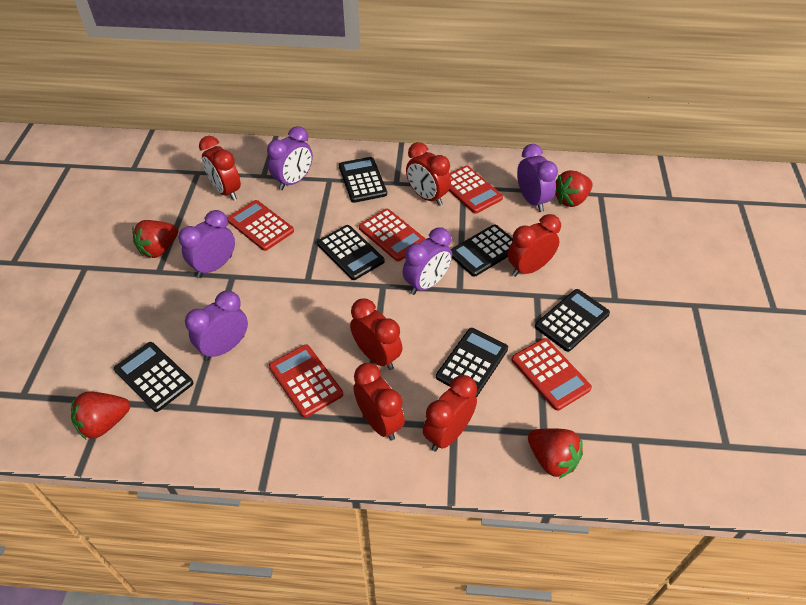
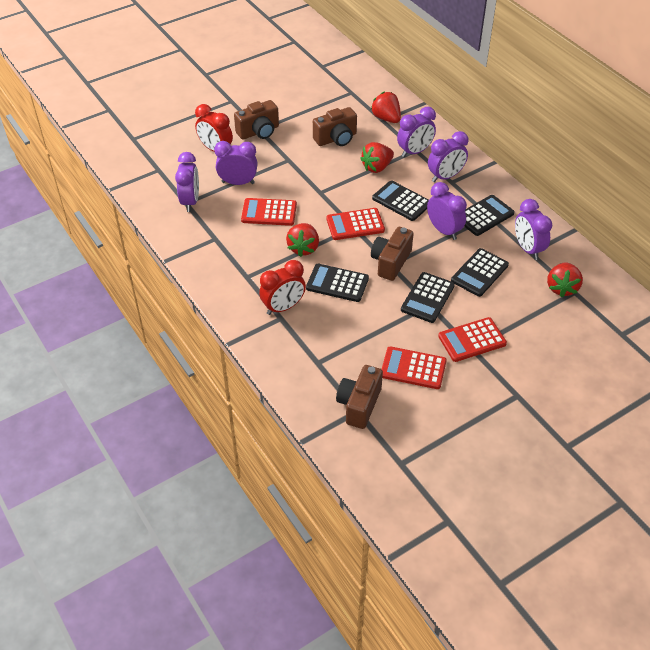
black calculator: [114,342,193,412] [317,225,385,280] [339,157,387,203] [436,328,508,397] [451,224,513,277] [535,289,610,352] = 6 -> [306,264,369,302] [372,180,429,221] [401,272,455,323] [451,248,509,297] [464,195,515,236] = 5
brown camera: none = 0 -> [234,100,279,140] [313,107,357,146] [336,365,383,429] [371,227,414,281] = 4
purple clock: [178,210,235,278] [185,291,248,360] [267,126,313,190] [403,227,452,295] [517,144,558,212] = 5 -> [175,152,199,212] [214,141,258,185] [397,107,436,157] [427,182,467,240] [428,131,469,182] [515,199,552,260] = 6
red calculator: [227,200,294,251] [269,344,343,418] [359,209,426,261] [449,166,503,214] [512,338,592,411] = 5 -> [241,198,297,226] [326,208,385,240] [382,346,447,389] [438,317,507,362] = 4
red clock: [199,136,241,201] [350,299,403,370] [353,363,405,441] [406,142,451,206] [423,375,477,451] [508,214,561,277] = 6 -> [195,104,233,152] [259,260,306,315] = 2

